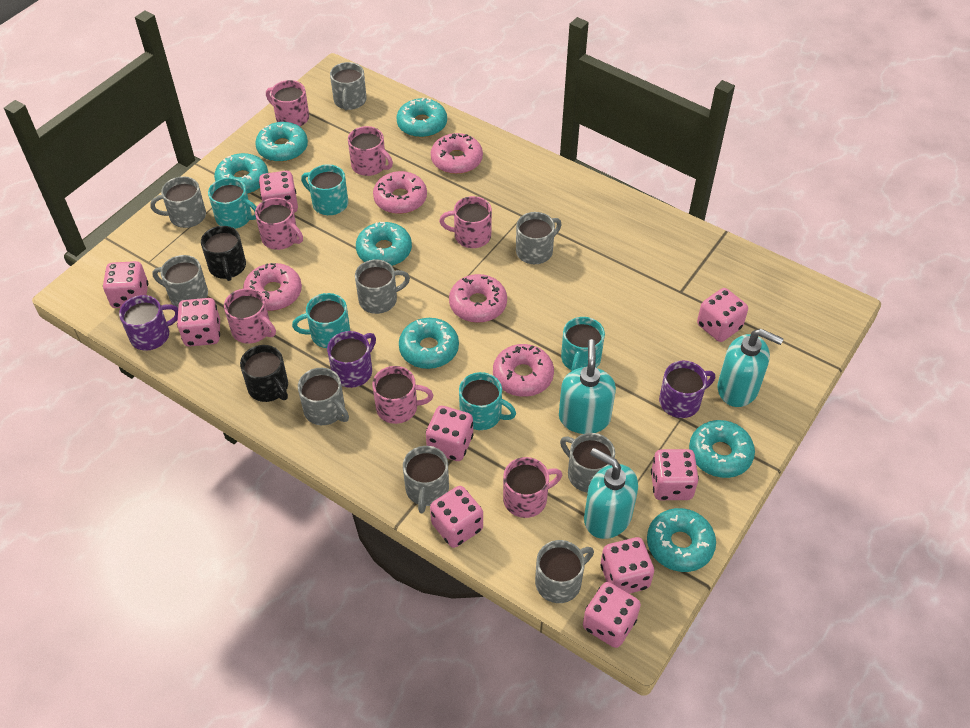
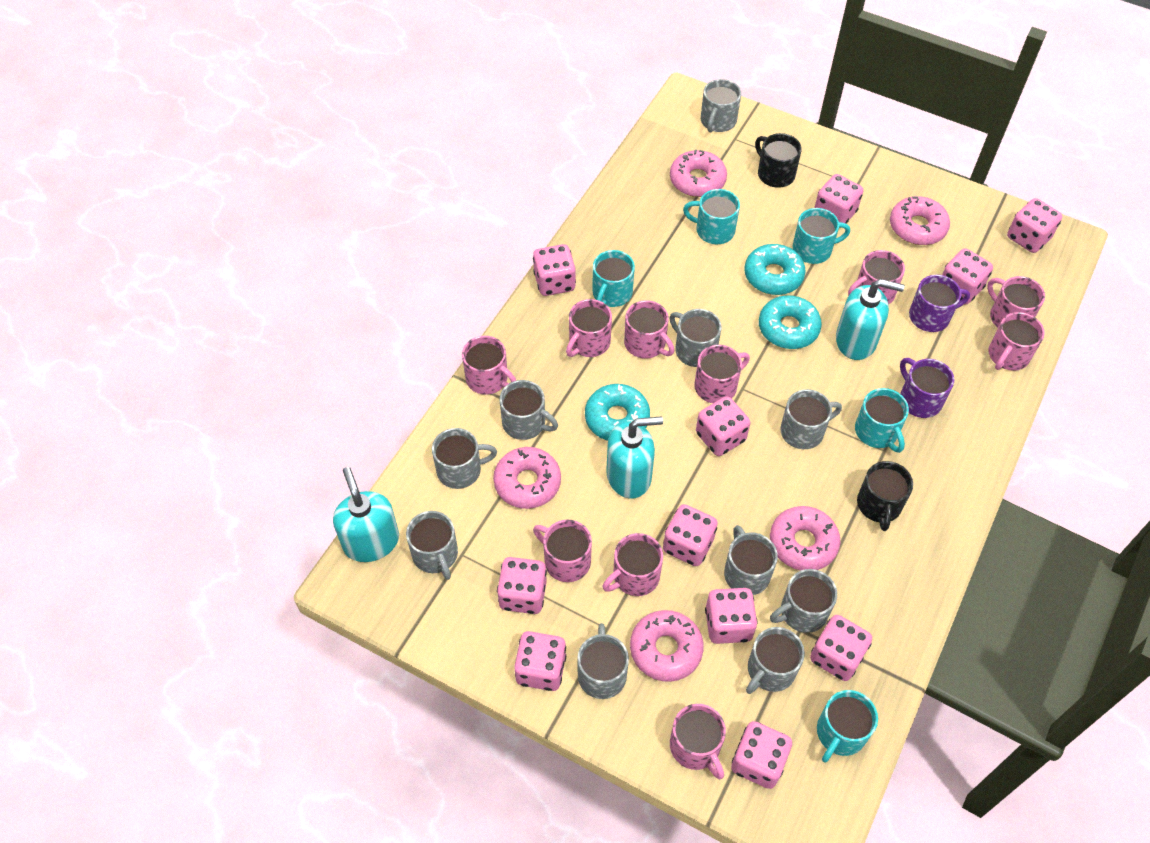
grey mug: [150,176,206,228] [152,255,208,307] [298,368,349,425] [330,62,367,110] [355,260,410,314] [403,446,449,513] [516,212,562,264] [535,540,594,603] [560,433,615,493] = 9 -> [406,511,458,580] [432,428,497,489] [500,380,558,440] [577,623,629,699] [670,309,722,367] [701,79,741,133] [724,525,778,595] [746,627,805,694] [770,569,837,633] [780,389,842,449] = 10
pink dice: [103,261,148,308] [177,298,220,347] [259,171,298,213] [426,406,473,461] [430,486,483,548] [583,582,641,648] [601,537,654,594] [651,449,699,500] [697,288,748,342] = 9 -> [497,557,547,614] [514,631,566,691] [533,244,576,296] [663,504,718,566] [696,396,750,456] [705,588,757,644] [731,721,792,789] [810,615,872,681] [814,174,863,228] [942,248,993,304] [1007,198,1062,253] = 11
pink mug: [224,288,276,344] [255,198,303,250] [266,80,309,126] [348,126,393,176] [372,366,433,424] [439,196,492,248] [503,457,562,518] = 7 -> [462,336,516,395] [533,520,592,582] [566,299,612,357] [603,533,663,596] [624,300,674,358] [670,704,726,779] [694,345,750,403] [848,250,905,304] [987,276,1045,328] [988,312,1045,371] = 10
purple mug: [119,295,178,351] [327,331,376,388] [659,360,715,418] = 3 -> [900,358,954,418] [909,275,970,332] = 2
turquoise donut: [214,153,268,194] [255,122,308,162] [356,222,412,266] [396,98,447,138] [399,318,459,369] [647,508,716,572] [689,420,755,478] = 7 -> [585,384,650,441] [744,244,806,295] [759,295,822,349] = 3

